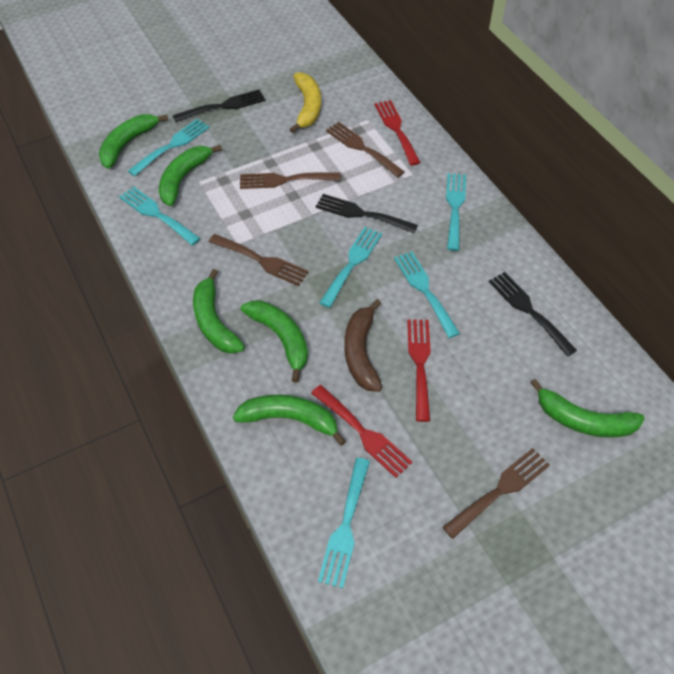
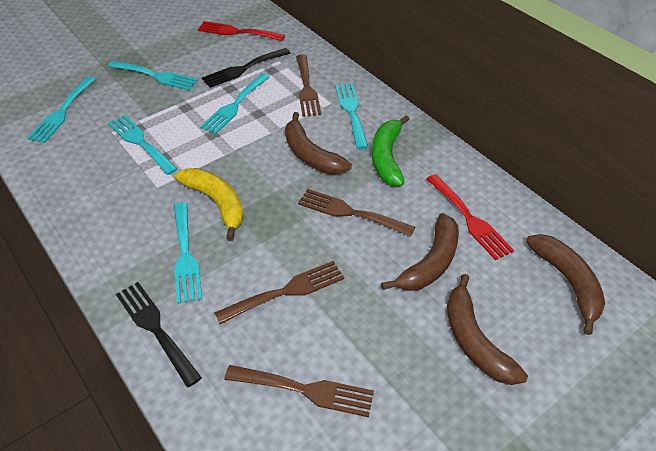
black fork: [172,89,265,122] [316,194,418,233] [489,272,577,357] = 3 -> [116,282,202,388] [202,48,290,88] = 2
brown banana: [345,299,382,392] = 1 -> [285,112,352,174] [381,213,459,291] [447,274,528,385] [526,234,605,335] = 4
green banana: [99,114,168,169] [159,145,222,206] [193,269,245,354] [233,395,346,446] [241,301,308,383] [530,379,645,437] = 6 -> [372,115,409,186] = 1
red fork: [311,385,412,478] [375,100,421,166] [407,319,431,422] = 3 -> [198,21,285,41] [426,174,514,260] = 2

